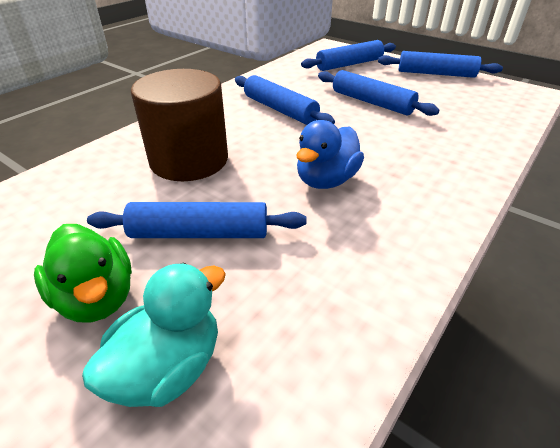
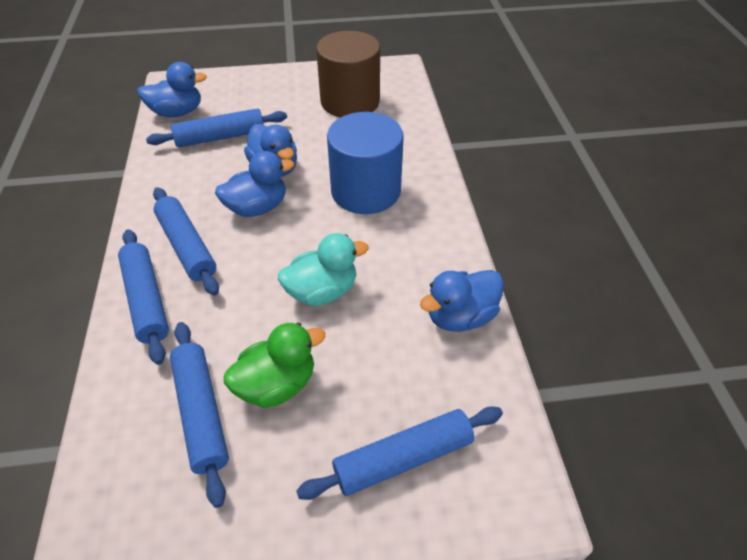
blue cylinder: none = 0 -> [327,112,404,214] = 1
blue duck: [296,120,364,189] = 1 -> [137,62,207,117] [215,151,294,217] [244,124,297,177] [420,270,504,332] = 4

